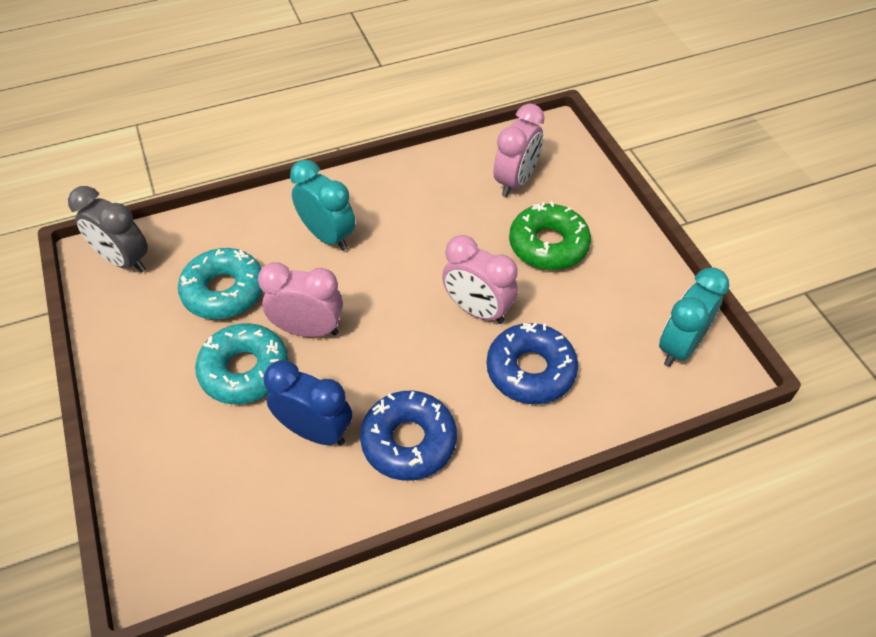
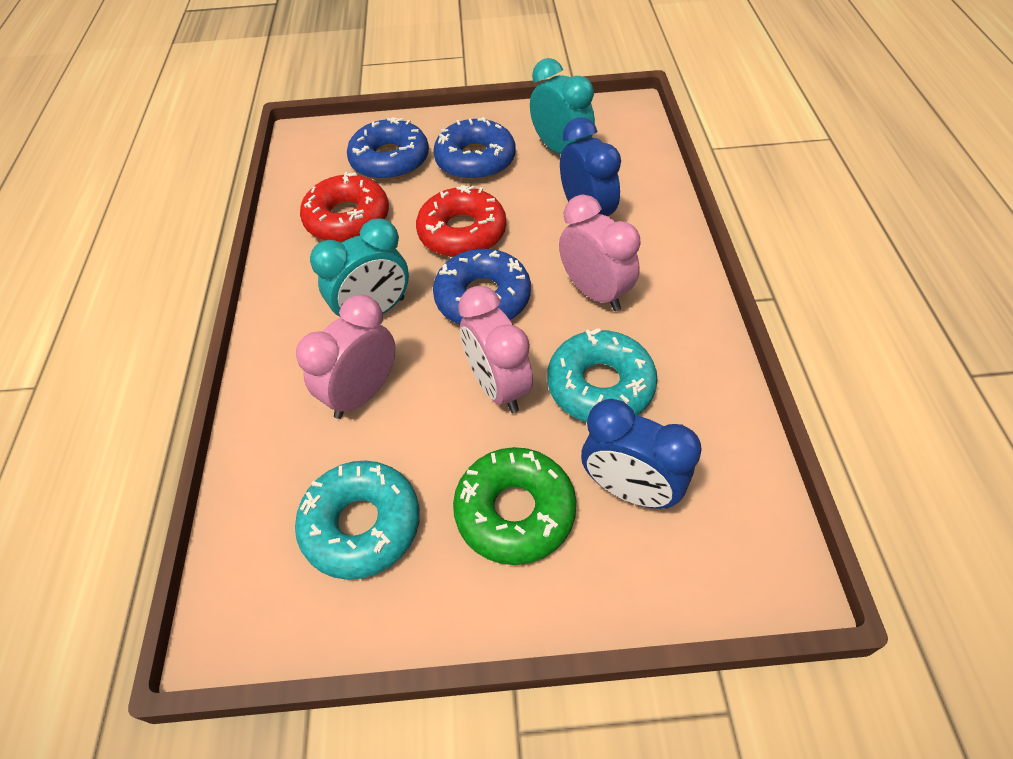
blue clock: [263,360,352,446] = 1 -> [560,117,621,216] [581,399,702,509] = 2
blue donut: [360,391,457,481] [487,323,578,404] = 2 -> [347,117,429,180] [433,117,515,180] [433,249,531,324] = 3
grey clock: [68,186,148,273] = 1 -> none = 0
red donut: none = 0 -> [300,172,389,242] [416,185,506,257] = 2

